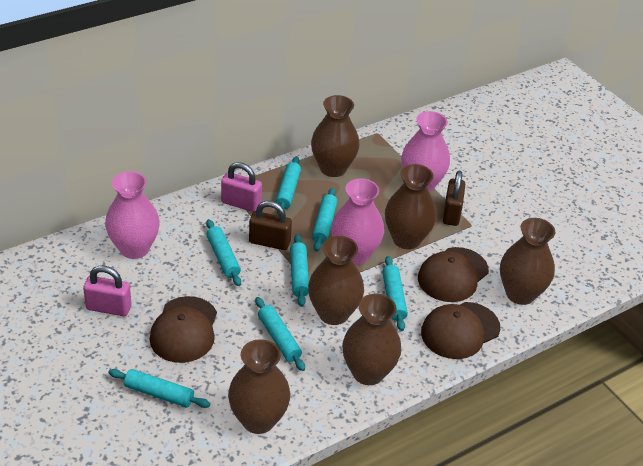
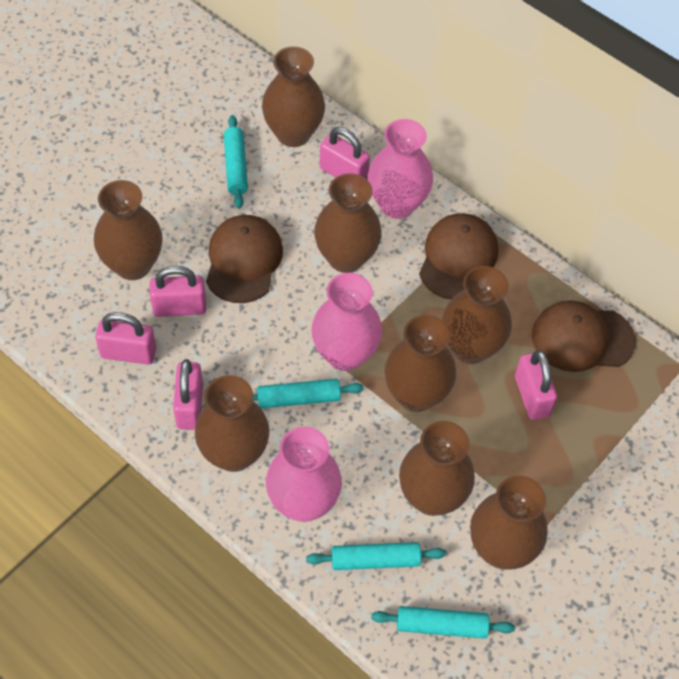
brown padlock: [249,201,292,250] [443,171,465,226] = 2 -> none = 0
brown vase: [228,339,290,434] [308,236,364,325] [311,95,360,177] [342,294,401,385] [385,164,437,249] [500,218,555,305] = 6 -> [94,180,163,280] [195,375,269,472] [262,47,325,147] [314,173,382,273] [384,315,456,412] [399,421,475,516] [442,266,512,364] [470,475,548,570] = 8
pink padlock: [83,265,132,316] [221,162,262,212] = 2 -> [95,312,156,365] [149,266,206,317] [173,359,203,430] [320,127,370,179] [515,350,557,420] = 5
turquoise rolling pin: [109,369,210,408] [206,219,241,286] [255,297,305,371] [275,156,301,216] [290,234,309,307] [312,188,338,252] [382,256,408,331] = 7 -> [224,115,248,209] [253,379,364,408] [306,542,446,570] [371,606,515,639] = 4

